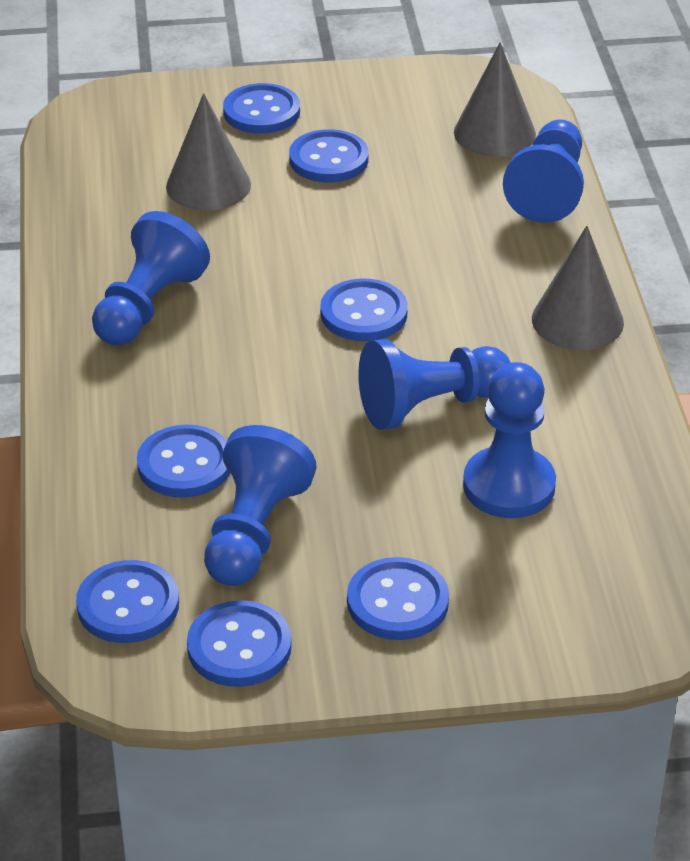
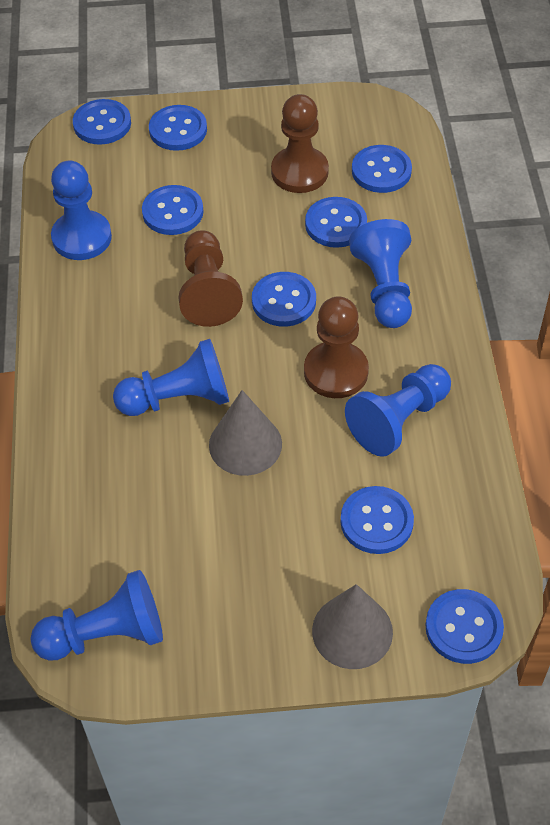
blue button: [76,560,179,643] [137,425,230,498] [187,601,292,687] [223,83,300,134] [289,129,369,183] [320,279,408,341] [347,557,449,640] = 7 -> [73,99,131,145] [142,185,204,235] [149,105,207,151] [252,272,316,327] [305,197,367,248] [340,486,414,554] [352,145,412,193] [425,589,504,664] = 8
brown pawn: none = 0 -> [178,230,243,327] [271,94,329,193] [304,296,369,398] = 3
grey cone: [166,93,251,211] [454,42,536,157] [532,226,624,350] = 3 -> [209,390,282,476] [312,584,393,669] = 2

